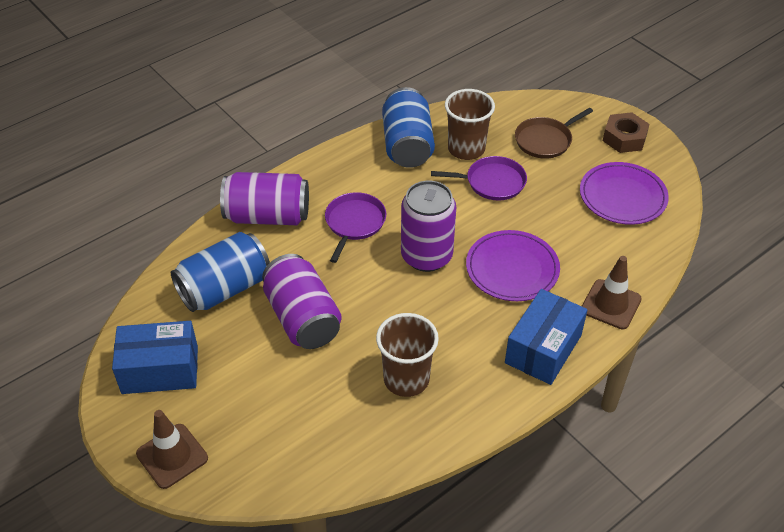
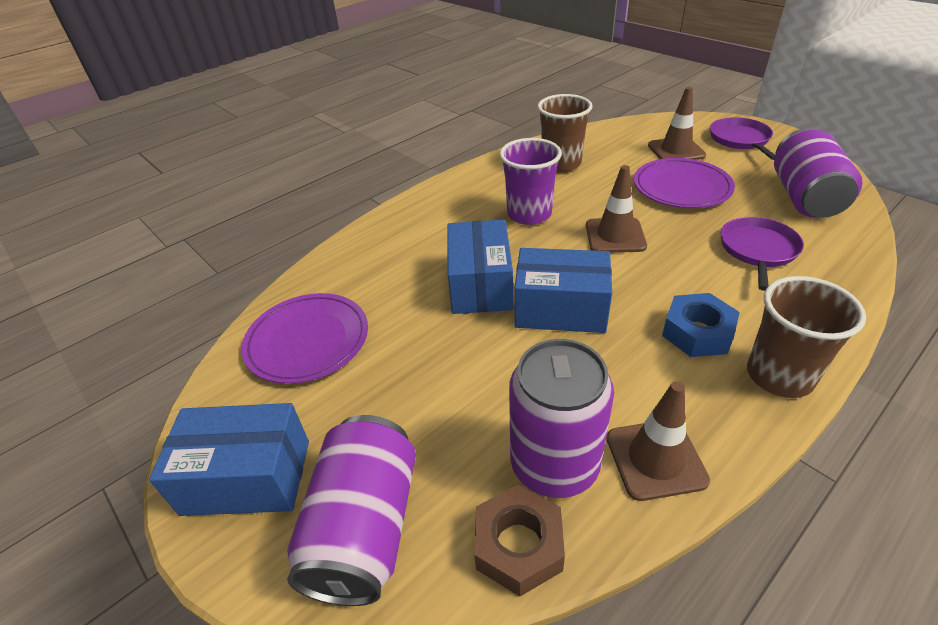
blue box: [112,321,198,394] [505,289,587,385] = 2 -> [149,403,309,516] [447,219,513,314] [515,248,612,333] = 3
blue can: [171,232,270,312] [382,87,435,168] = 2 -> none = 0
blue nut: none = 0 -> [662,293,740,357] = 1
brown pan: [515,108,593,159] = 1 -> none = 0
brown traffic cone: [136,410,208,489] [582,256,642,329] = 2 -> [586,165,647,253] [607,381,710,501] [648,87,706,160] = 3
purple cup: none = 0 -> [500,138,562,225] = 1

